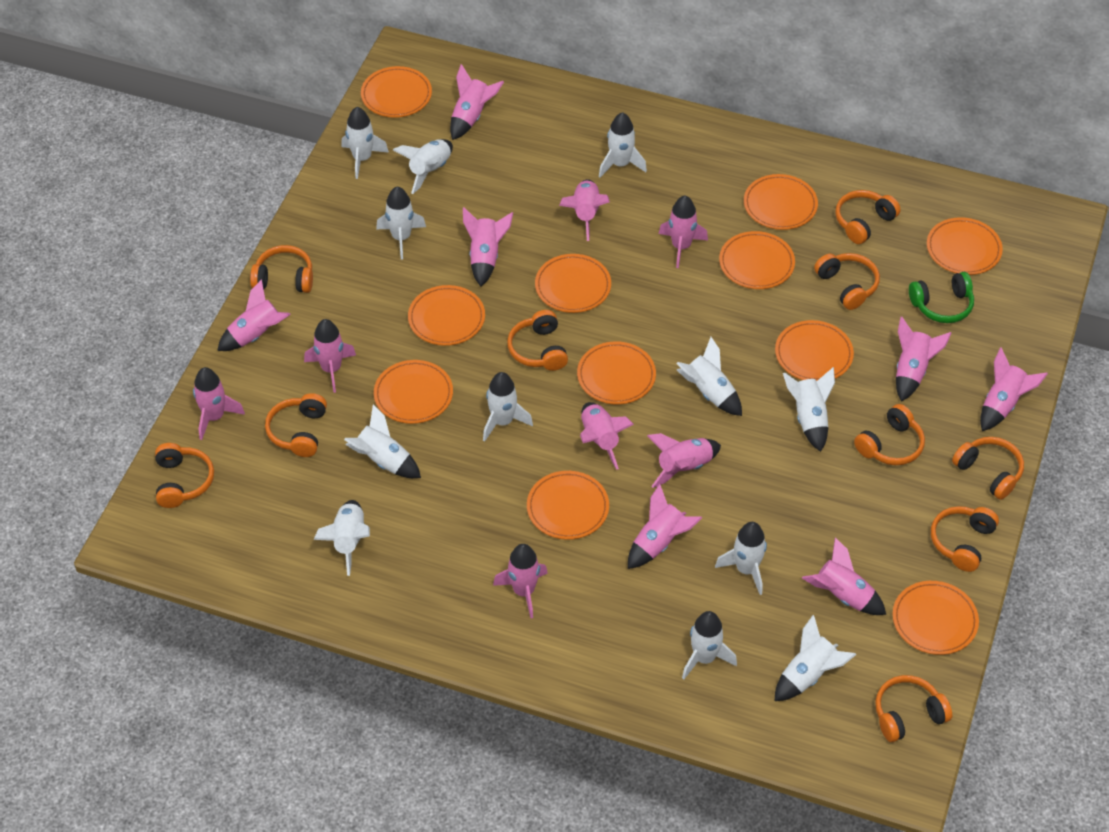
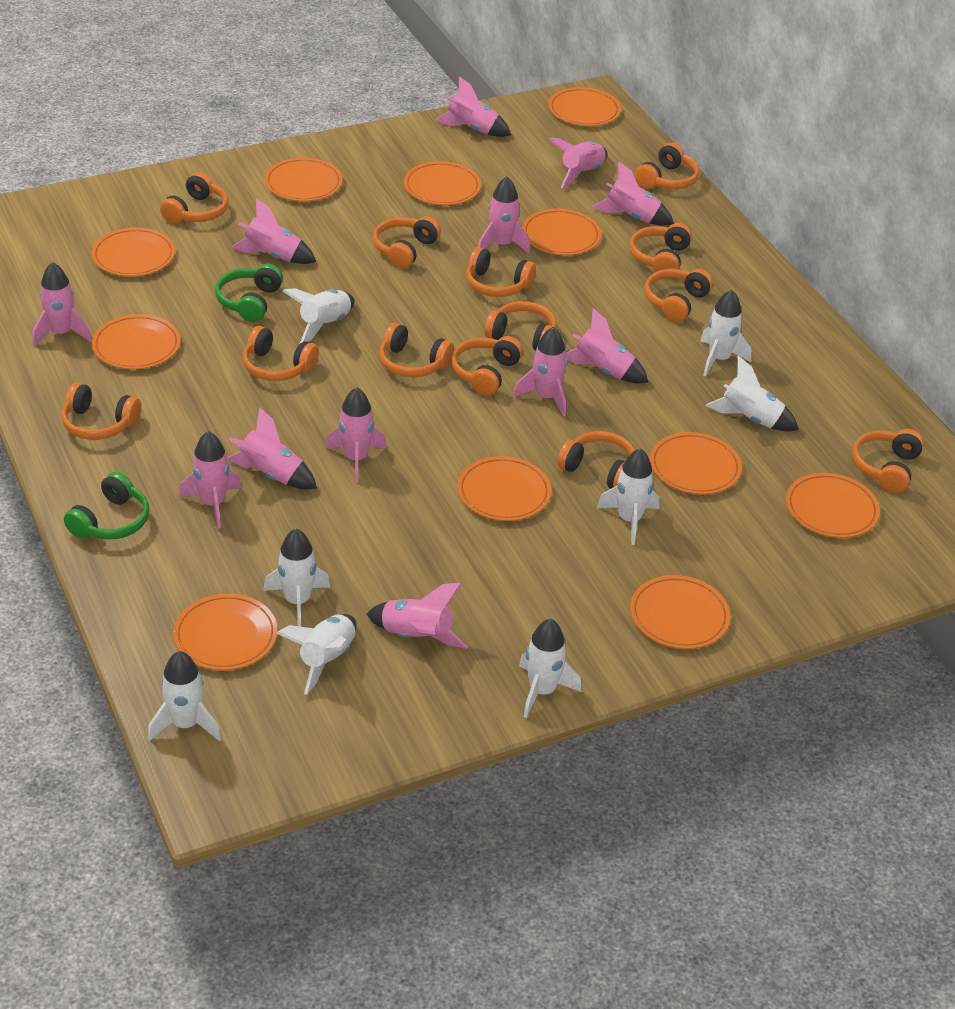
green headphones: [909,272,974,323] = 1 -> [64,472,149,540] [215,264,283,322] = 2
orange headphones: [155,443,214,508] [250,245,313,293] [265,393,327,457] [507,310,568,371] [814,253,880,310] [835,190,900,244] [854,404,925,465] [875,675,952,742] [931,506,999,572] [952,437,1024,500] = 10 -> [61,383,141,440] [160,172,229,224] [242,326,319,381] [373,216,441,268] [379,323,454,378] [451,336,523,396] [466,247,536,297] [485,301,557,351] [557,431,635,489] [629,223,692,272] [635,143,700,189] [644,269,713,322] [852,429,924,493] = 13
pink rocket: [193,367,245,440] [217,279,291,351] [304,319,356,393] [450,64,504,140] [463,207,513,286] [493,544,548,618] [559,179,610,241] [580,402,634,470] [628,484,702,569] [647,433,721,488] [659,196,708,268] [802,537,886,615] [896,317,952,402] [980,347,1048,431] = 14 -> [32,262,92,346] [179,431,242,529] [227,407,317,489] [232,198,316,264] [325,387,387,483] [367,583,468,649] [435,76,511,137] [478,176,530,254] [513,327,568,417] [548,138,608,188] [566,308,648,383] [592,161,674,226] = 12
white rocket: [313,500,370,576] [341,107,389,179] [344,405,421,478] [376,187,426,259] [393,139,453,194] [483,372,533,442] [599,112,647,177] [676,337,742,416] [682,611,737,679] [715,522,767,595] [775,615,856,701] [783,367,835,452] = 12 -> [148,651,221,741] [263,529,330,627] [276,614,357,695] [283,288,354,343] [519,619,582,718] [597,448,660,545] [700,290,752,376] [706,356,799,431] = 8

